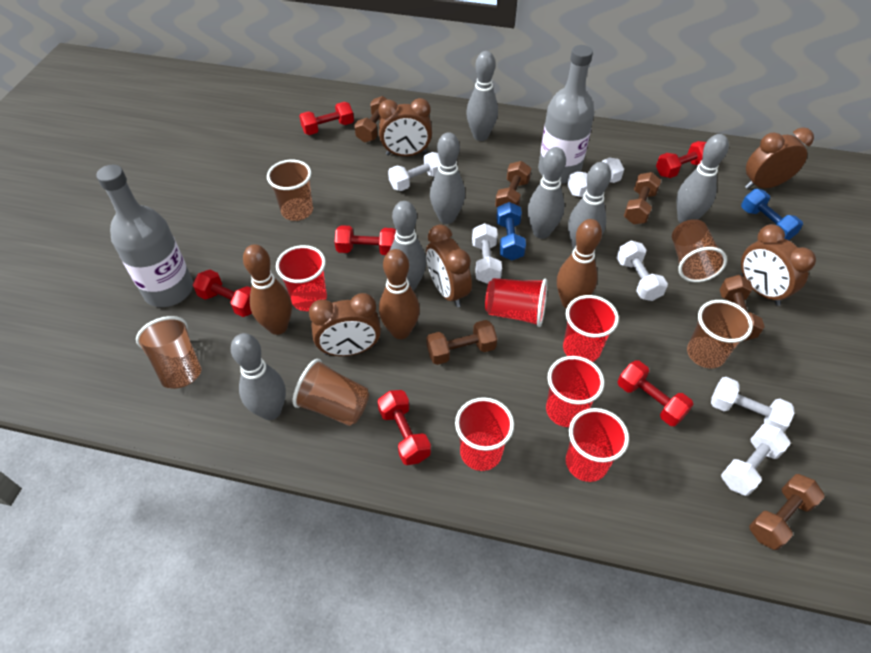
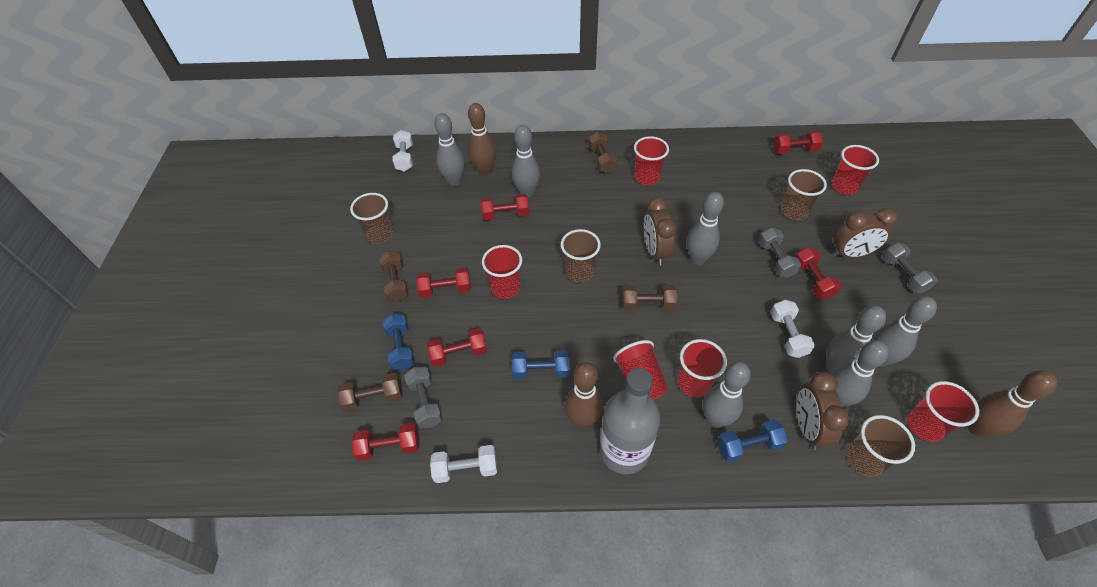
blue dumbbell: [496,202,526,260] [741,189,803,240] = 2 -> [383,313,415,370] [512,350,570,379] [717,419,788,462] = 3
brown clock: [309,293,381,356] [378,98,432,156] [426,225,472,307] [741,224,816,306] [745,127,814,189] = 5 -> [644,197,676,265] [796,372,850,450] [832,208,898,258] = 3
brown cup: [136,316,201,389] [267,160,313,221] [293,359,369,426] [672,219,727,282] [687,300,753,368] = 5 -> [350,193,393,244] [561,229,601,283] [781,169,827,220] [846,415,915,477] = 4
brown dumbbell: [354,96,388,142] [427,320,497,365] [495,161,532,207] [624,172,661,224] [720,275,765,341] [749,474,825,550] = 6 -> [337,373,402,412] [379,251,409,302] [589,132,617,173] [622,285,678,310] = 4
grey bottle: [96,165,193,307] [538,45,595,183] = 2 -> [600,368,660,474] = 1
grey dumbbell: none = 0 -> [404,367,442,429] [758,227,801,278] [883,243,938,293] = 3
white dumbbell: [388,152,440,191] [472,223,502,284] [567,158,624,197] [617,241,668,301] [711,377,794,432] [721,424,791,496] = 6 -> [392,130,413,172] [430,445,497,483] [771,300,815,358] = 3

